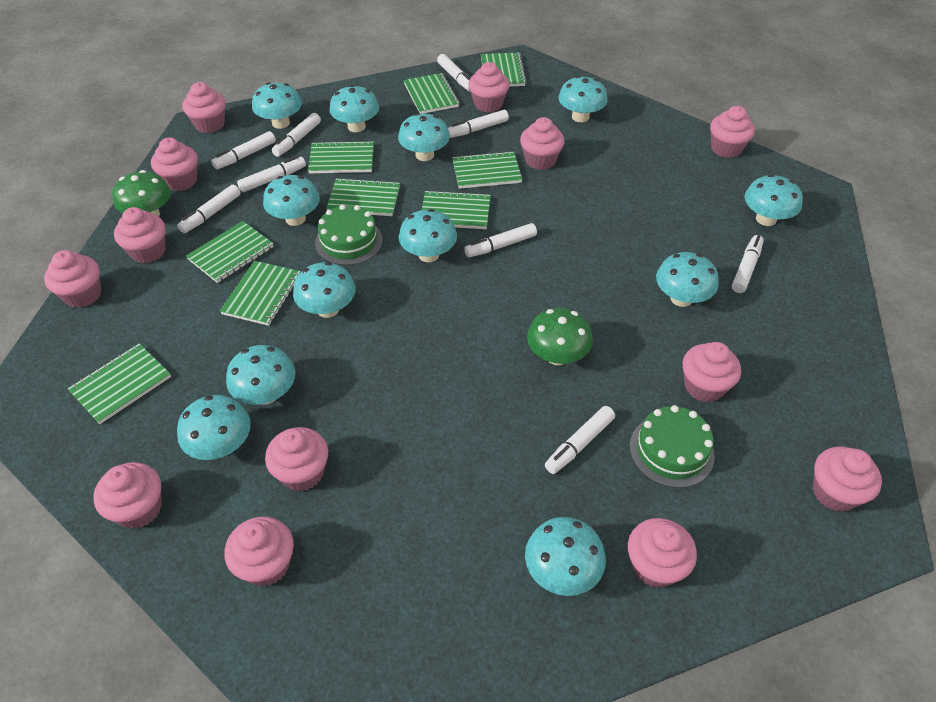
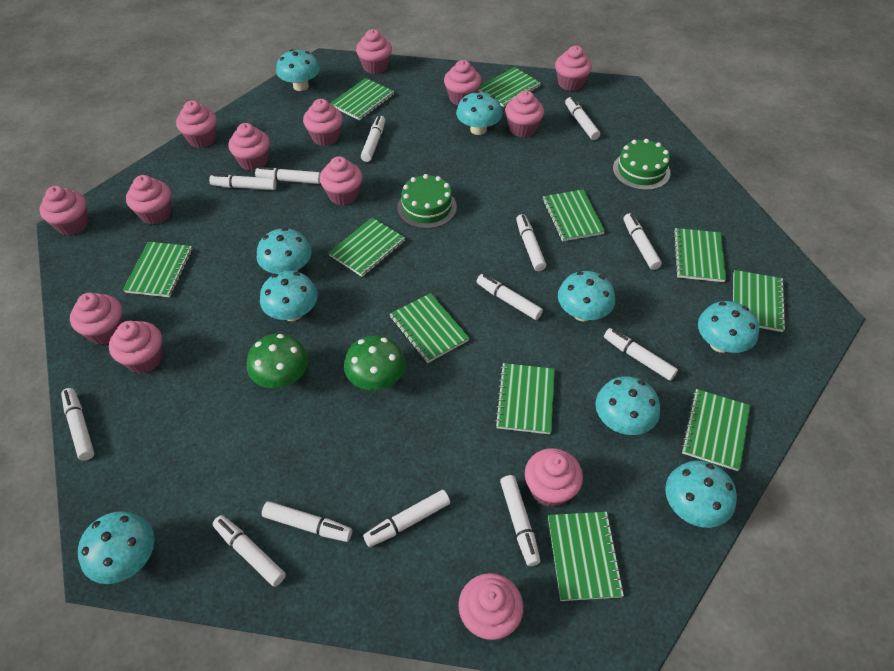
green notebook: [68,343,171,424] [186,221,274,283] [220,261,301,326] [308,141,374,174] [326,178,400,216] [404,73,459,114] [422,190,491,229] [452,151,522,189] [481,52,527,87] = 9 -> [123,242,193,297] [329,218,405,277] [330,78,394,120] [390,293,469,363] [478,67,541,107] [494,363,555,434] [543,190,605,241] [548,512,625,601] [673,228,726,282] [681,389,750,471] [733,270,786,332] = 11
pink cupcake: [44,250,101,308] [93,462,162,529] [114,207,166,263] [151,137,198,191] [182,82,226,133] [225,517,294,586] [265,427,328,491] [468,62,509,112] [520,117,564,170] [628,518,697,588] [683,342,741,402] [710,106,755,158] [813,447,882,512] = 13 -> [39,186,89,236] [70,293,123,345] [109,321,163,374] [126,175,171,225] [176,101,217,148] [228,123,270,171] [303,99,343,146] [320,156,362,205] [356,29,392,74] [444,60,482,105] [458,573,523,640] [505,90,544,137] [525,448,583,507] [555,46,592,91] = 14
turquoise mushroom: [177,395,251,460] [226,345,295,405] [252,82,302,129] [263,175,320,226] [293,262,356,318] [329,85,379,132] [398,113,450,161] [399,209,457,262] [525,517,606,596] [558,76,608,122] [656,252,719,307] [744,174,803,226] = 12 -> [78,511,154,584] [256,228,312,274] [260,271,317,321] [276,49,320,91] [456,91,502,135] [558,271,615,321] [595,376,660,435] [665,461,737,528] [698,301,759,353] = 9
white marker: [177,185,241,233] [212,131,276,169] [237,156,306,192] [272,113,321,157] [437,54,471,92] [448,110,509,138] [464,223,537,258] [545,406,615,474] [732,235,764,293] = 9 -> [61,388,95,461] [209,174,277,190] [213,515,286,587] [255,167,321,184] [262,501,352,542] [361,115,385,162] [363,490,450,547] [476,274,543,320] [500,475,541,566] [516,214,546,271] [565,97,600,140] [604,328,678,381] [623,213,662,270] = 13

